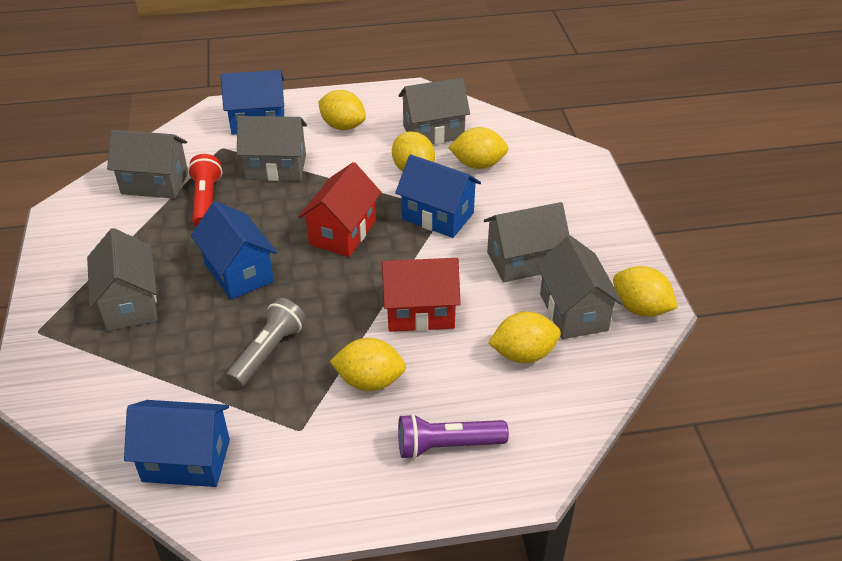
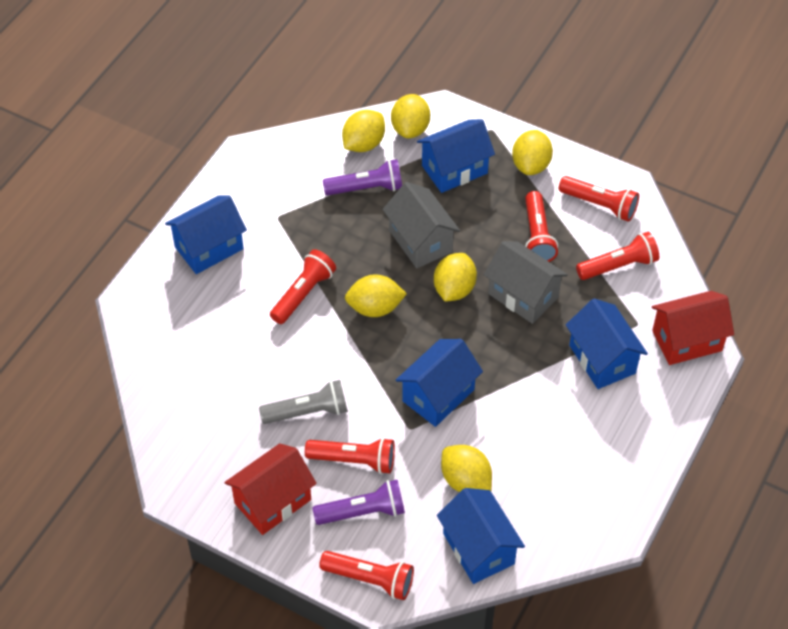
blue house: [124,400,230,487] [191,201,277,300] [221,70,284,135] [395,154,481,238] = 4 -> [165,195,247,274] [396,339,483,427] [417,119,495,193] [437,488,525,584] [566,299,648,389] = 5
grey house: [87,228,158,331] [107,130,188,199] [237,116,307,181] [399,78,470,145] [484,202,570,282] [536,236,623,339] = 6 -> [382,182,460,268] [484,241,568,324] = 2
purple flashlight: [398,414,509,459] = 1 -> [312,480,405,525] [323,159,402,196] = 2
red flashlight: [188,154,222,226] = 1 -> [270,249,336,324] [305,437,395,474] [319,551,414,600] [525,191,558,262] [559,176,639,222] [576,232,659,280] = 6

